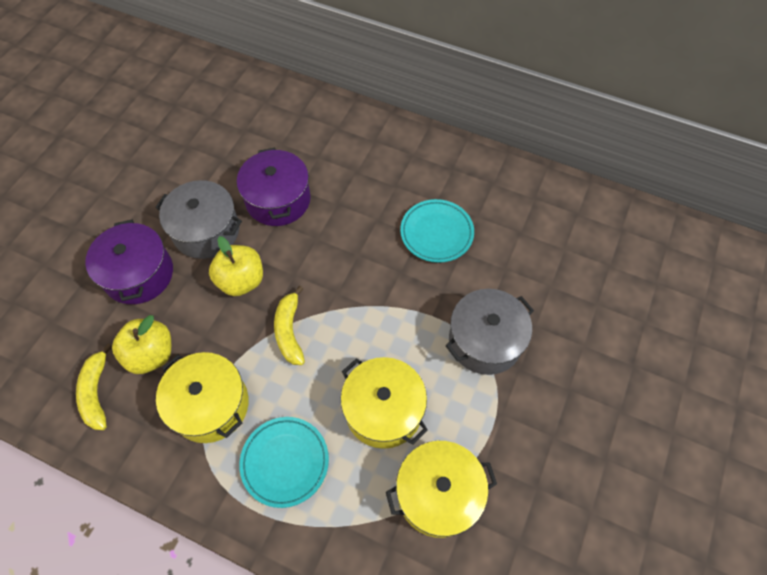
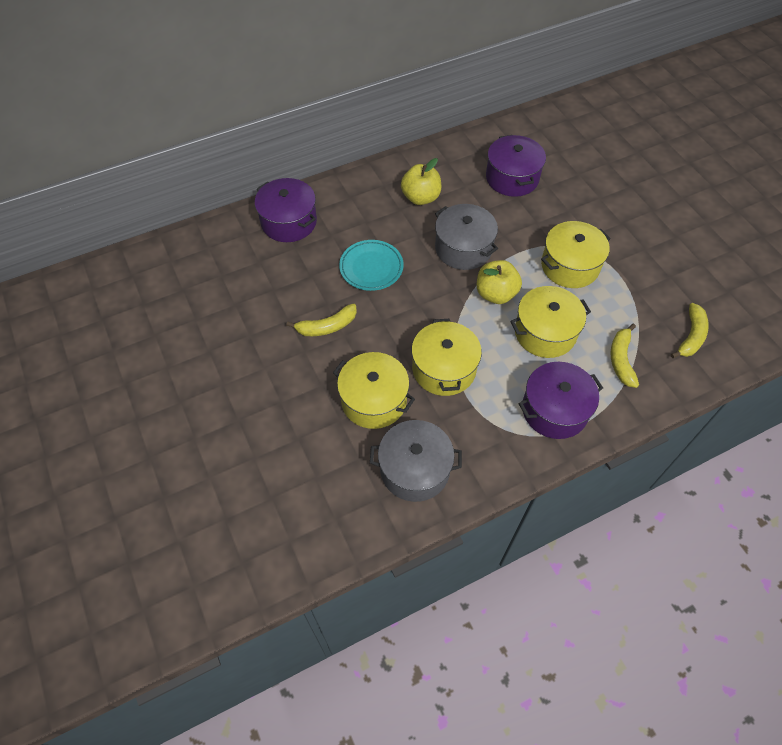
purple pot: [85,220,173,304] [237,148,311,226] = 2 -> [255,178,317,242] [486,135,546,197] [519,362,603,439] = 3
turquoise plate: [239,417,329,508] [400,199,474,263] = 2 -> [339,240,404,291] = 1
yellow banana: [76,344,112,430] [274,286,305,365] = 2 -> [286,304,357,336] [610,324,639,388] [671,303,709,358] = 3
yellow pot: [156,352,249,443] [341,357,428,449] [386,441,497,538] = 3 -> [333,352,415,429] [411,319,482,396] [510,286,591,358] [541,221,611,288] = 4

